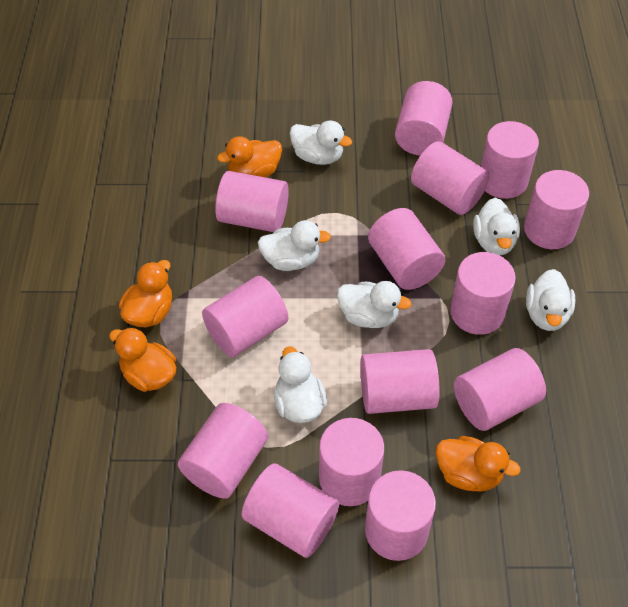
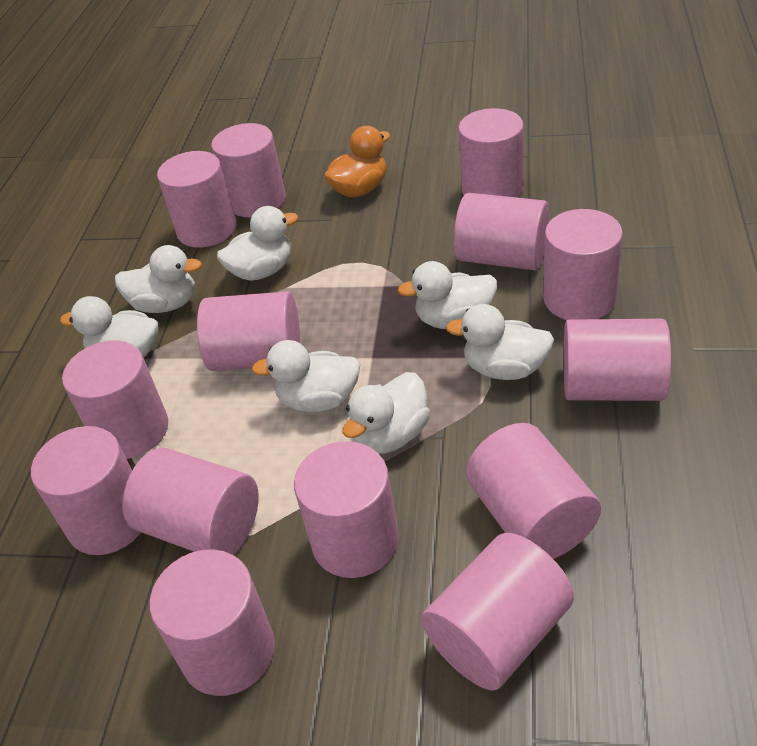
orange duck: [109,327,177,392] [119,260,172,327] [217,137,282,178] [436,436,521,491] = 4 -> [324,126,390,197] = 1
white duck: [258,220,331,271] [274,346,327,423] [290,121,352,165] [337,281,412,328] [473,198,520,255] [526,269,576,331] = 6 -> [60,296,159,358] [115,245,202,313] [217,206,298,281] [252,340,360,412] [343,372,430,454] [398,261,497,329] [446,304,554,380] = 7

